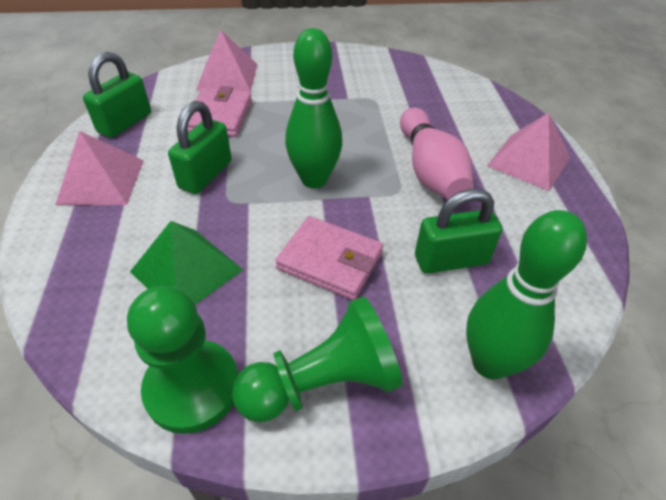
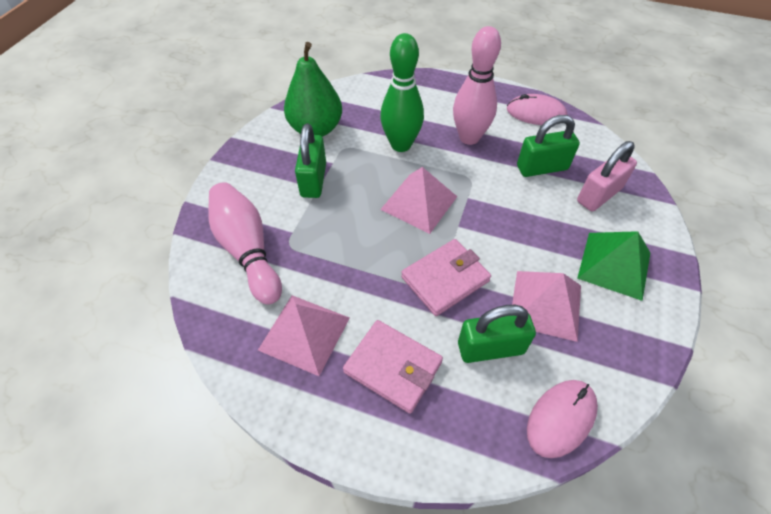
green bowling pin: [285,28,342,188] [466,210,587,380] = 2 -> [380,33,424,152] = 1
green pawn: [127,286,238,434] [232,296,403,423] = 2 -> none = 0
green pear: none = 0 -> [284,42,342,137] = 1
pink bowling pin: [400,108,474,199] = 1 -> [208,182,282,305] [453,26,501,145] = 2
pink mouse: none = 0 -> [507,94,568,125] [527,380,598,458] = 2
pink padlock: none = 0 -> [577,141,637,211] = 1

